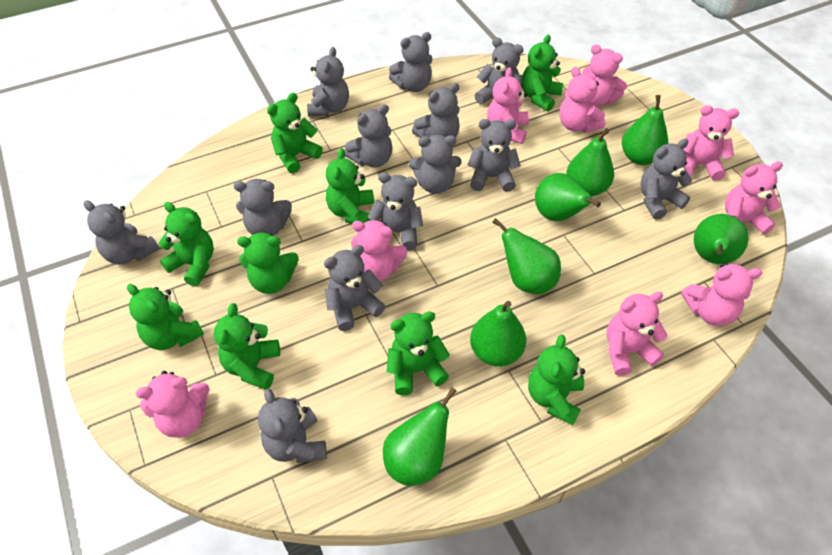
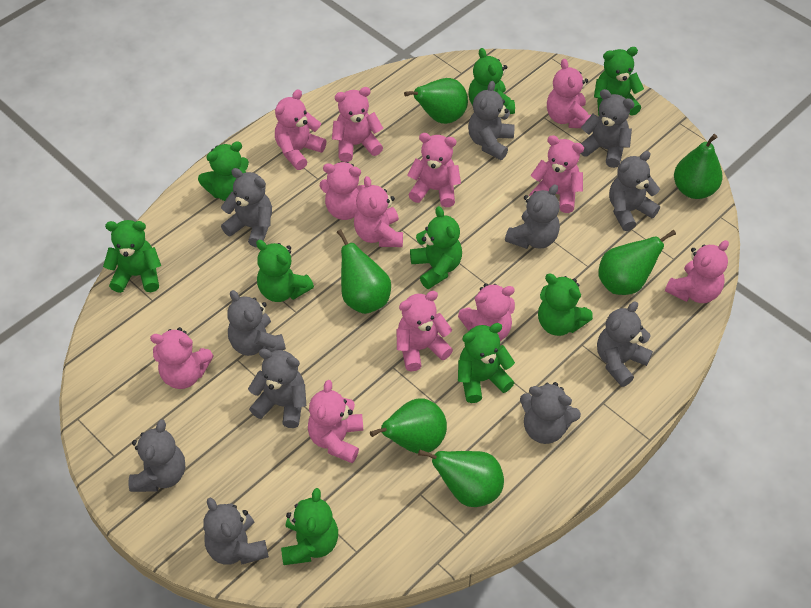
green pear: [383,387,457,486] [470,301,526,366] [492,218,561,294] [535,173,601,221] [566,128,614,196] [622,95,668,165] [694,214,748,264] = 7 -> [337,229,391,314] [370,398,447,454] [404,78,468,124] [418,449,504,507] [598,230,676,295] [674,134,723,199] = 6
grey teddy bear: [84,200,159,265] [234,179,292,236] [258,389,327,463] [307,47,349,117] [324,245,385,331] [345,104,393,168] [368,173,423,251] [389,32,433,92] [409,135,462,194] [412,83,460,138] [468,119,521,192] [475,37,524,104] [640,139,693,219] = 13 -> [128,419,185,492] [203,498,269,565] [221,168,272,247] [227,290,286,356] [248,349,306,428] [468,81,515,160] [505,184,560,249] [520,382,581,444] [580,89,634,168] [597,301,653,387] [609,151,660,231] = 11
pink teddy bear: [136,371,210,438] [351,220,407,281] [487,67,529,144] [560,67,605,133] [582,44,627,106] [606,292,667,376] [681,262,762,326] [683,105,739,180] [725,162,783,234] = 9 -> [150,327,214,389] [275,89,327,170] [308,380,363,463] [320,162,365,220] [332,87,383,162] [354,176,403,247] [397,291,453,371] [407,133,461,207] [458,283,515,341] [529,135,584,213] [547,59,591,128] [665,240,729,303] = 12

